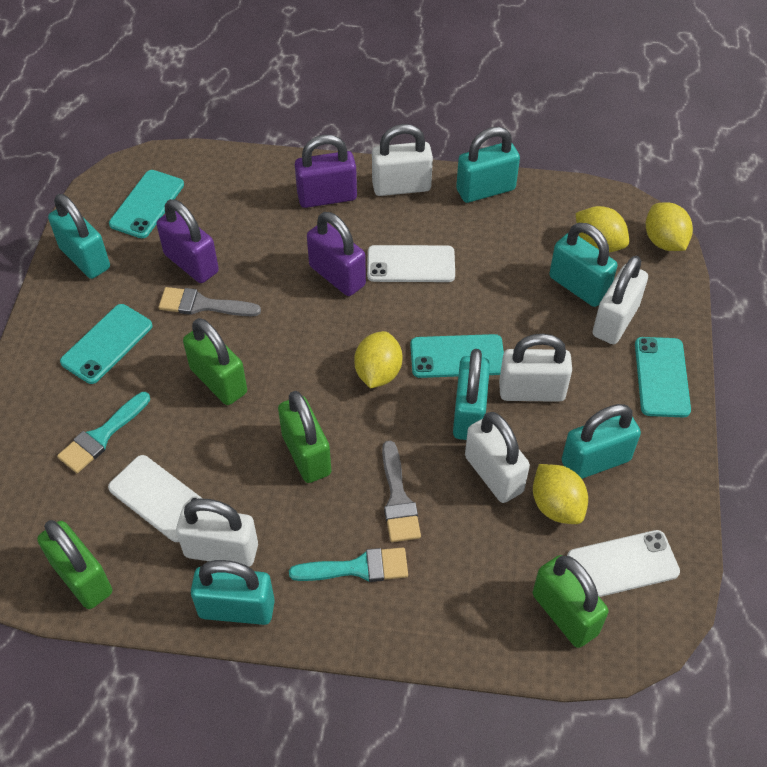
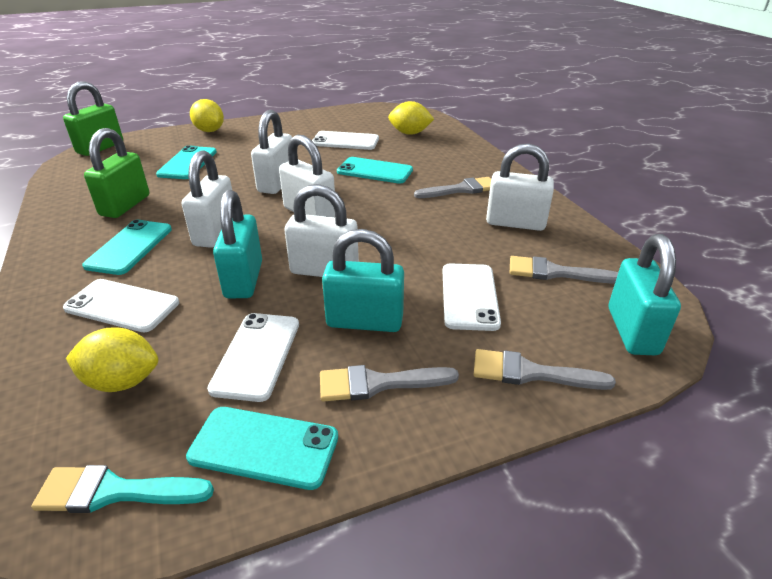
green padlock: [37,520,112,609] [183,318,247,405] [278,391,331,483] [533,555,609,648] = 4 -> [63,81,123,156] [84,128,149,218] = 2
grey brush: [158,287,261,316] [382,441,421,542] = 2 -> [320,365,459,402] [414,177,491,198] [474,349,616,390] [510,256,618,284] = 4
purple padlock: [156,199,219,283] [295,135,357,208] [307,212,366,296] = 3 -> none = 0
turquoise brush: [57,392,150,473] [289,548,408,582] = 2 -> [31,465,214,513] = 1
turquoise padlock: [48,194,110,279] [191,560,275,625] [453,349,490,440] [456,127,520,203] [549,223,617,307] [562,404,641,479] = 6 -> [213,190,262,299] [322,229,404,332] [609,234,681,355] = 3
white phone: [108,455,203,542] [367,245,455,282] [567,530,680,597] = 3 -> [63,279,179,332] [207,313,299,402] [312,131,379,150] [443,263,501,331] = 4
yellow lemon: [354,331,402,388] [533,464,588,524] [576,206,629,252] [646,202,693,251] = 4 -> [66,327,158,392] [190,99,224,132] [388,101,434,135] = 3

